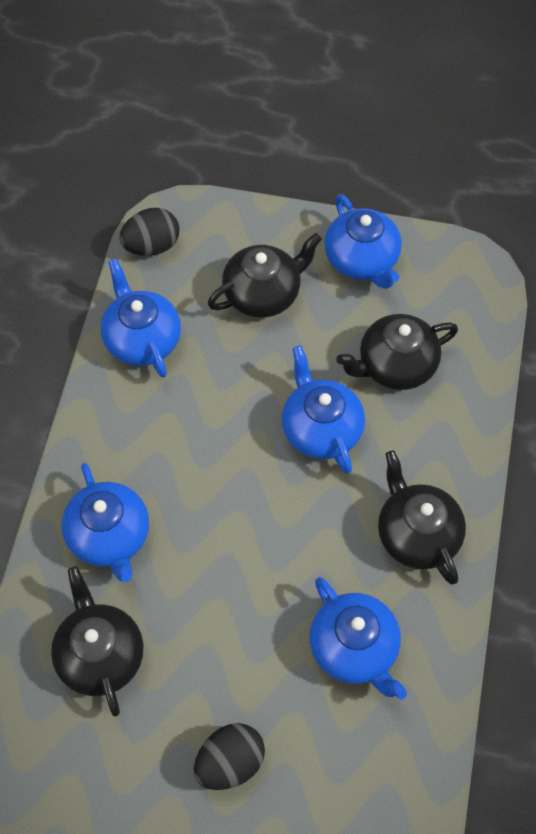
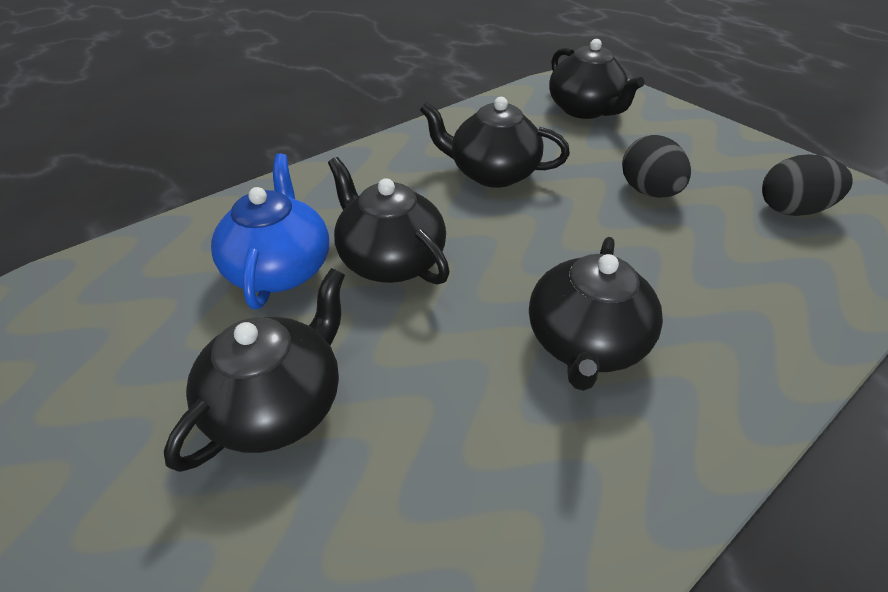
black teapot: [51,566,144,717] [208,233,322,318] [336,314,458,390] [378,450,466,585] = 4 -> [164,268,345,472] [328,157,450,285] [420,97,570,188] [529,237,663,391] [549,39,645,119] = 5
blue teapot: [62,463,149,582] [101,259,181,377] [282,346,365,474] [310,577,407,699] [325,194,402,289] = 5 -> [211,153,329,309] = 1

